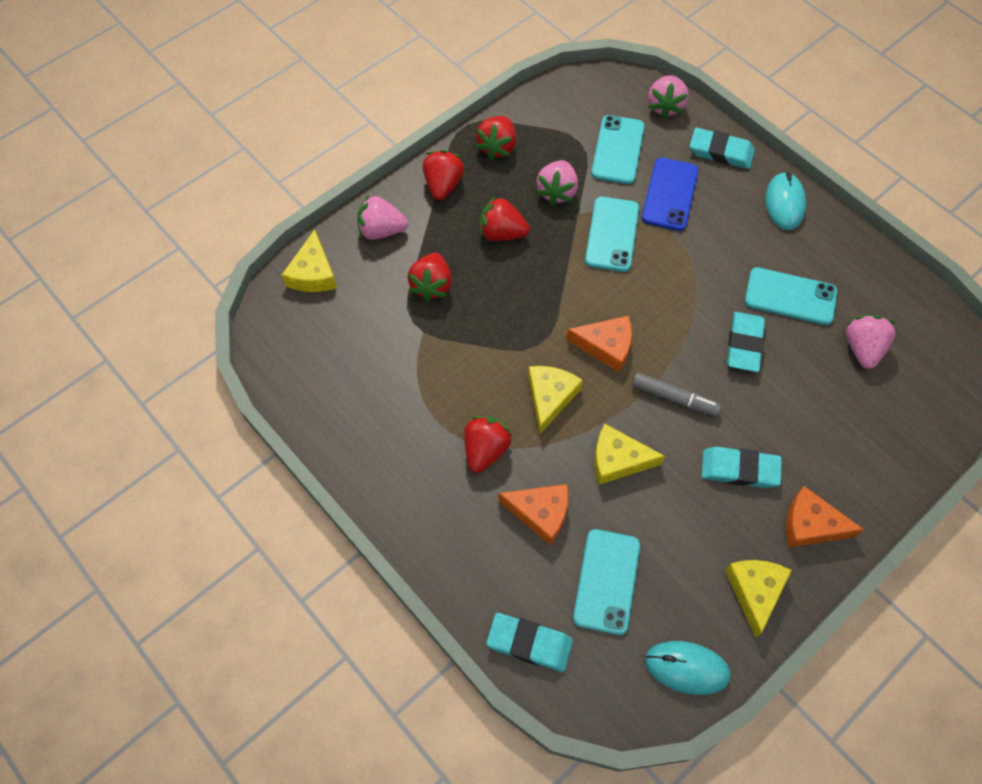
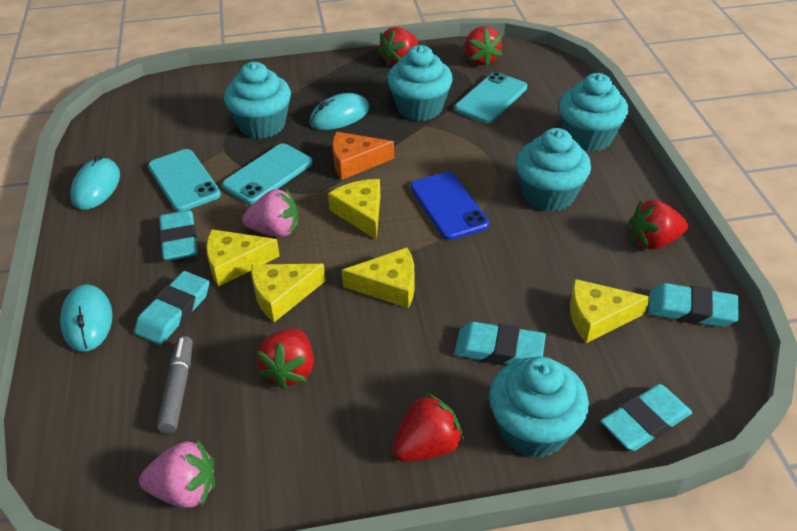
orange cheese: [498,484,568,545] [566,316,632,372] [786,486,864,547] = 3 -> [332,132,394,180] = 1
pink strawberry: [357,195,408,240] [536,160,578,205] [648,75,689,119] [846,315,896,369] = 4 -> [139,439,215,508] [242,189,298,237] = 2
turquoise cupcake: none = 0 -> [224,62,291,139] [387,45,453,121] [489,357,589,458] [516,128,591,212] [559,73,628,152] = 5
turquoise eraser: [486,613,573,672] [690,128,755,169] [701,447,782,488] [727,312,765,372] = 4 -> [134,271,209,345] [159,210,198,261] [454,322,546,364] [601,384,692,451] [648,283,739,327] = 5
turquoise mouse: [645,641,731,695] [765,172,806,230] = 2 -> [60,284,113,351] [70,155,120,210] [309,93,369,130] = 3
turquoise phone: [573,529,640,635] [585,197,639,272] [591,115,645,184] [745,267,837,325] = 4 -> [148,149,221,212] [222,143,313,204] [455,72,527,123] = 3
yellow cheese: [282,230,337,292] [528,366,583,434] [594,424,665,485] [725,560,792,638] = 4 -> [206,229,280,287] [251,264,326,322] [328,179,380,240] [342,248,415,308] [570,279,650,343] = 5

